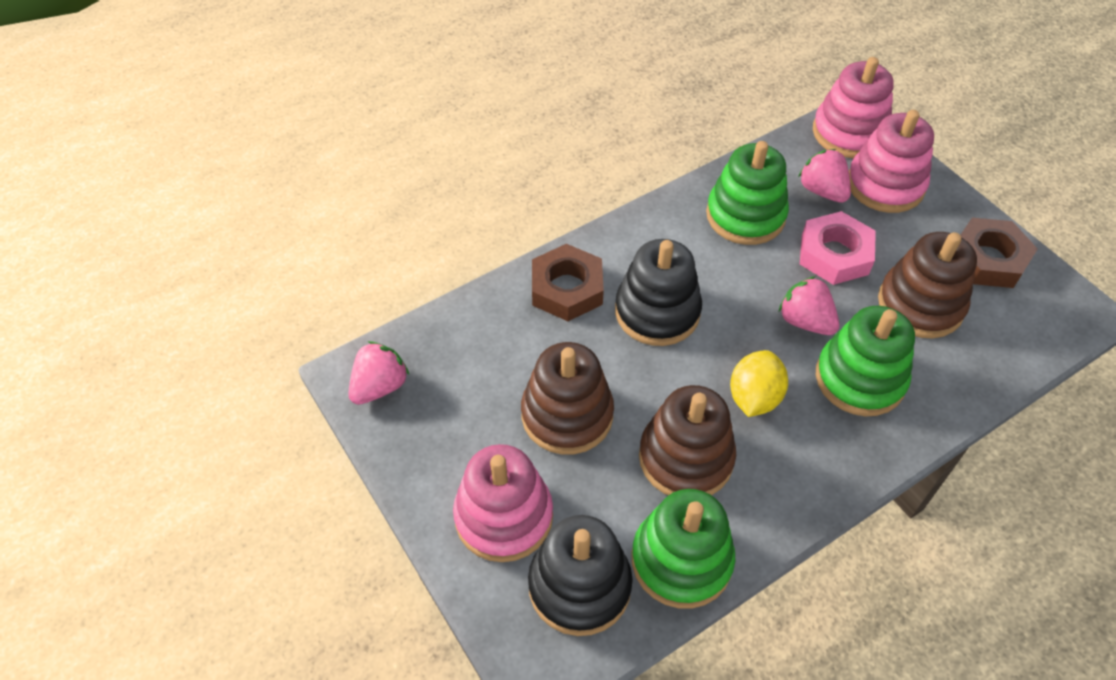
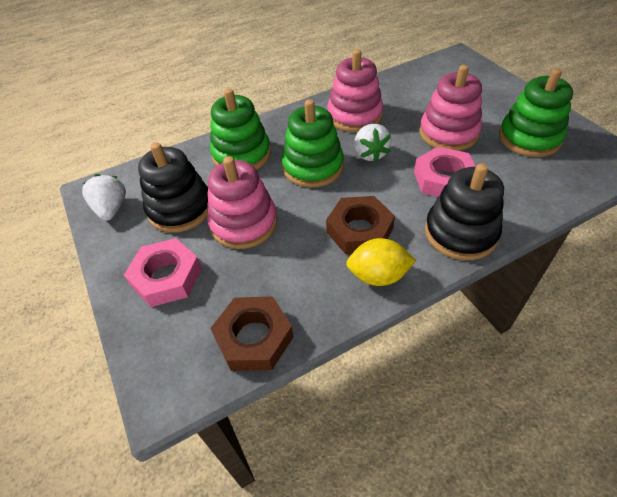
brown stacking toy: [521,342,614,455] [639,385,736,496] [878,232,977,339] = 3 -> none = 0
pink nut: [800,211,876,285] = 1 -> [124,238,202,307] [414,146,476,197] = 2
pink strawberry: [348,341,409,405] [779,276,839,335] [798,149,851,203] = 3 -> none = 0
white strawberry: none = 0 -> [82,174,126,221] [354,124,392,163] = 2

